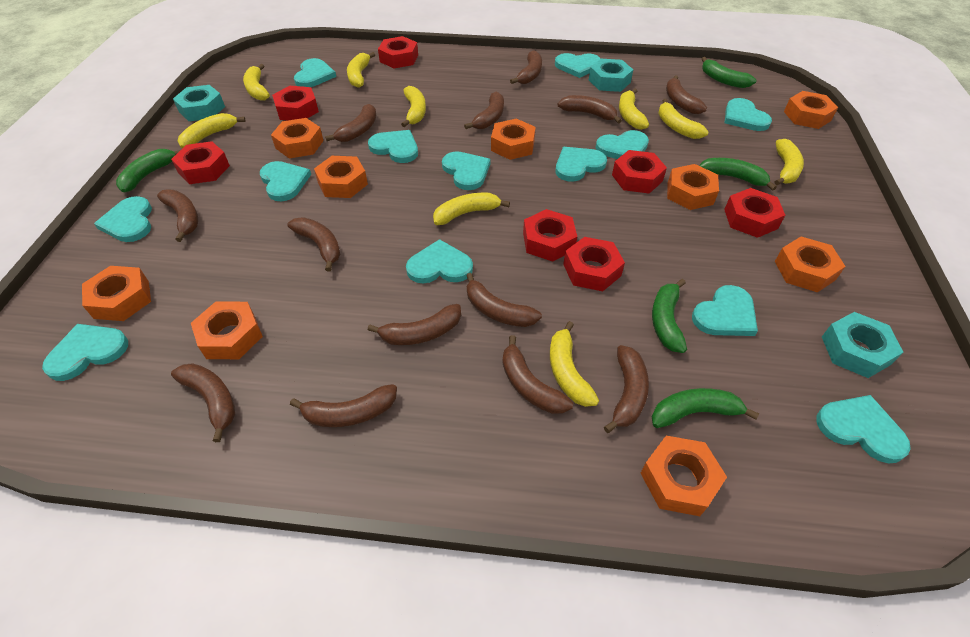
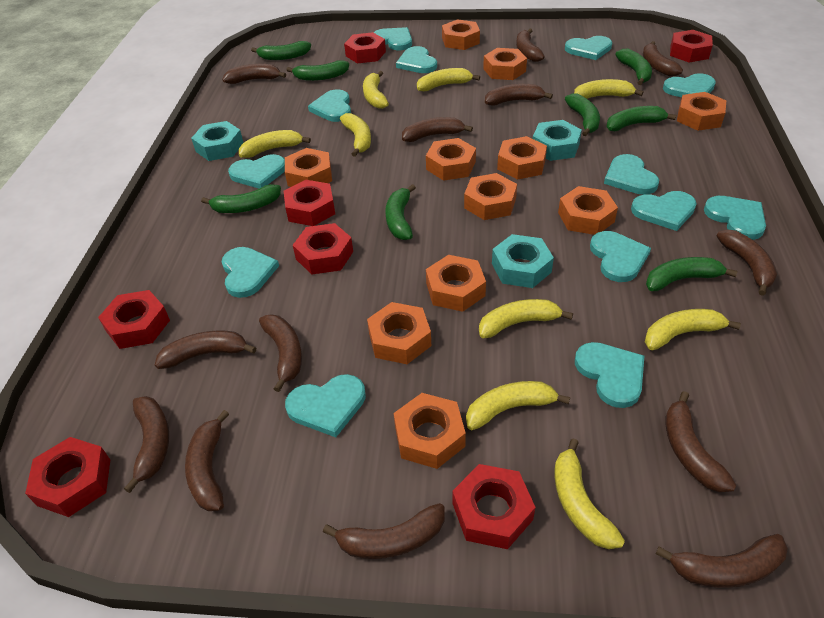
green banana: [116,149,180,192] [652,279,687,353] [652,388,759,428] [699,158,777,191] [702,57,757,88] = 5 -> [201,184,281,213] [251,41,311,60] [286,60,349,81] [385,184,416,240] [565,93,600,136] [606,106,676,131] [615,49,652,85] [646,257,738,291] = 8
orange nut: [82,266,151,321] [191,301,263,359] [271,118,324,159] [314,156,368,198] [491,119,536,160] [641,436,727,516] [667,164,719,210] [775,237,846,292] [784,91,838,129] = 9 -> [285,148,332,187] [367,302,431,364] [394,393,466,469] [426,138,476,181] [426,255,486,312] [442,19,480,50] [464,173,517,220] [483,48,527,80] [497,136,547,180] [558,186,618,235] [677,92,726,131] = 11

